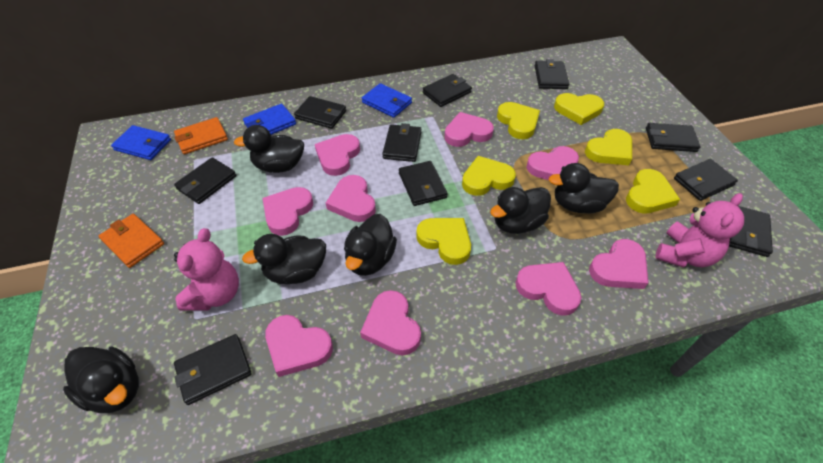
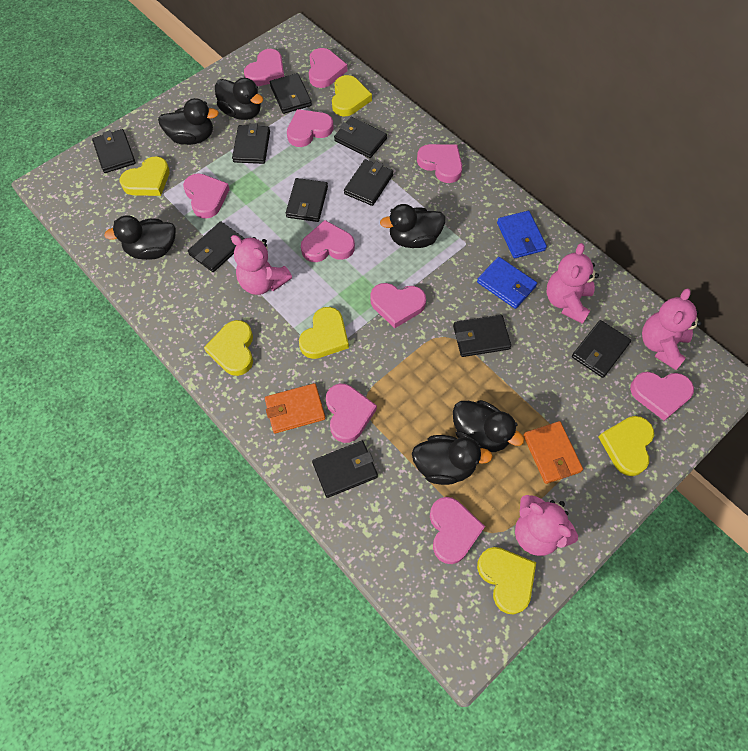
blue wallet: [111,125,171,160] [243,104,296,135] [362,83,412,118] = 3 -> [477,257,537,309] [497,211,547,258] = 2
pink heart: [262,187,313,236] [265,315,333,377] [315,134,360,176] [326,175,376,222] [360,290,421,355] [445,112,494,147] [515,262,582,315] [526,146,579,180] [589,239,648,289] = 9 -> [183,174,230,219] [244,49,284,86] [287,109,333,147] [301,220,355,262] [309,48,347,88] [326,384,377,443] [370,283,426,328] [417,144,462,183] [430,497,485,564] [630,372,694,421] = 10
pink teddy bear: [174,228,239,310] [655,193,744,267] = 2 -> [231,235,292,295] [515,495,578,556] [546,243,599,324] [642,288,702,370] = 4

